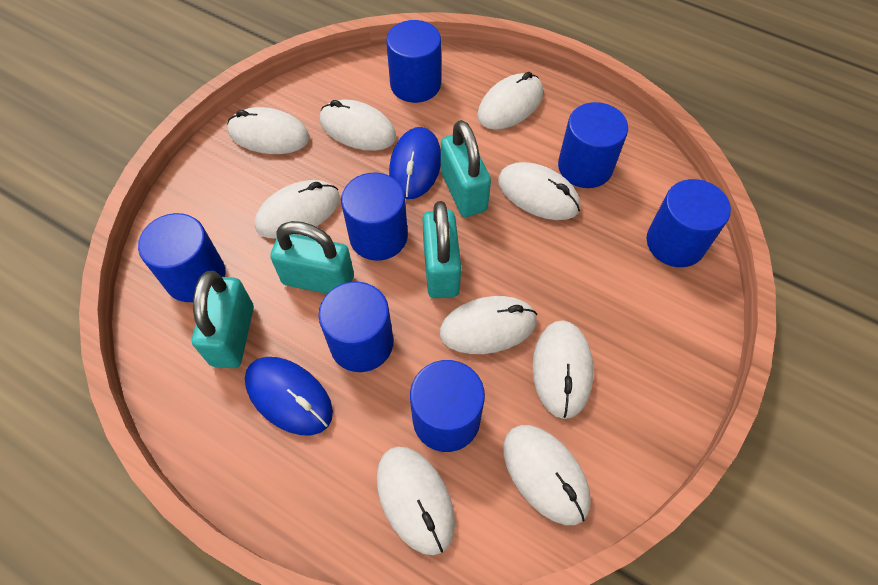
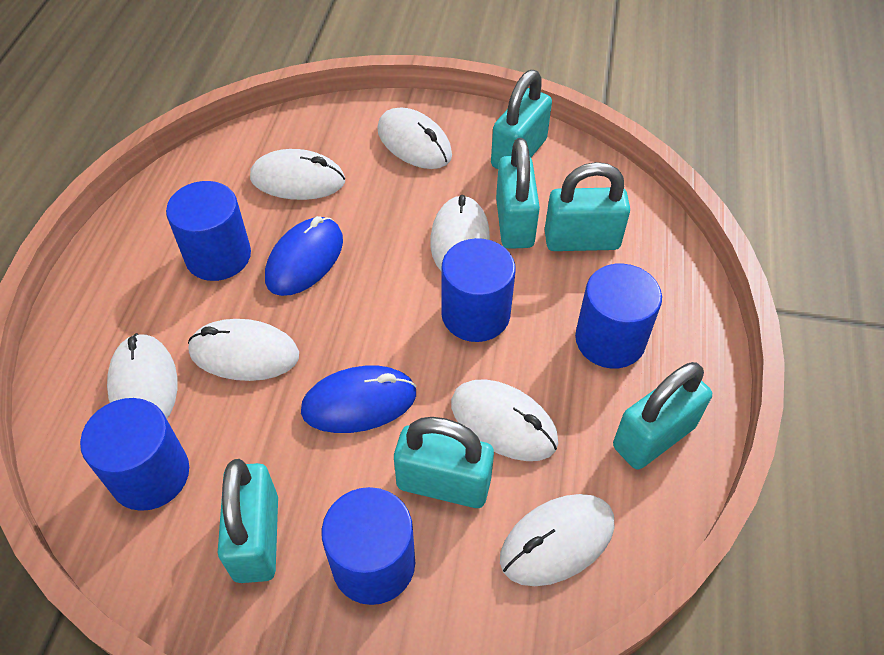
blue cylinder: [138,213,225,302] [318,282,393,372] [341,172,408,261] [386,20,441,103] [410,360,485,452] [558,102,628,188] [647,179,731,267] = 7 -> [80,398,189,511] [166,181,251,281] [321,487,415,605] [441,238,516,342] [575,264,662,369] = 5
turquoise padlock: [192,271,254,368] [270,221,354,294] [423,201,461,298] [441,120,491,217] = 4 -> [218,459,278,583] [394,417,494,508] [491,70,552,169] [496,138,540,249] [545,162,630,251] [613,362,712,470] = 6
white mouse: [227,107,310,154] [255,180,340,239] [320,100,397,151] [377,446,455,555] [440,296,537,354] [477,72,543,130] [498,162,580,220] [503,425,591,525] [533,320,594,419] = 9 -> [107,333,177,419] [188,319,299,381] [250,149,345,200] [378,107,452,169] [430,195,490,270] [451,379,558,461] [500,494,615,586] = 7

